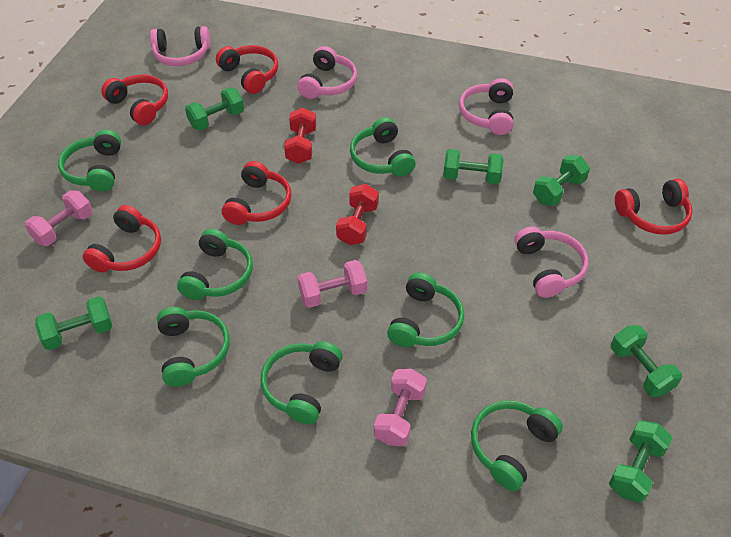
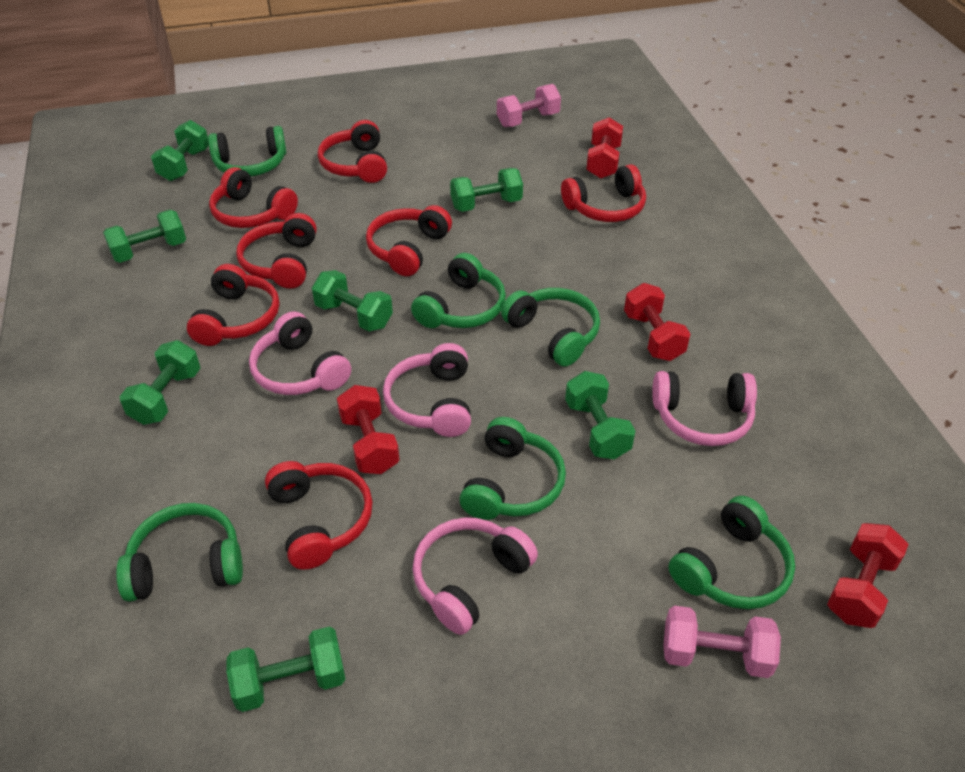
green dumbbell: [35,296,112,350] [185,88,244,130] [443,149,504,184] [533,155,590,206] [609,420,672,503] [611,325,682,397] = 6 -> [103,210,186,263] [119,340,201,425] [151,120,209,181] [226,627,346,712] [312,270,393,332] [450,168,523,212] [565,371,635,459] = 7
green headphones: [58,130,121,191] [157,307,230,387] [177,229,253,300] [261,341,343,425] [350,117,415,177] [387,272,464,347] [471,400,563,491] = 7 -> [116,503,243,602] [208,126,286,176] [411,253,506,328] [459,417,566,520] [501,288,600,367] [669,496,795,609] = 6
pink dumbbell: [25,190,93,246] [298,260,367,308] [374,369,427,446] = 3 -> [497,84,561,127] [663,606,781,678] = 2
red dumbbell: [284,107,316,164] [336,184,379,245] = 2 -> [337,385,399,474] [586,117,623,179] [624,283,691,361] [827,523,909,628] = 4
red headphones: [83,205,161,273] [101,74,168,125] [216,45,278,94] [222,161,291,225] [615,179,693,235] = 5 -> [187,264,279,346] [209,167,298,228] [236,213,317,289] [265,461,373,570] [318,120,387,183] [366,205,452,276] [561,164,646,222] = 7

